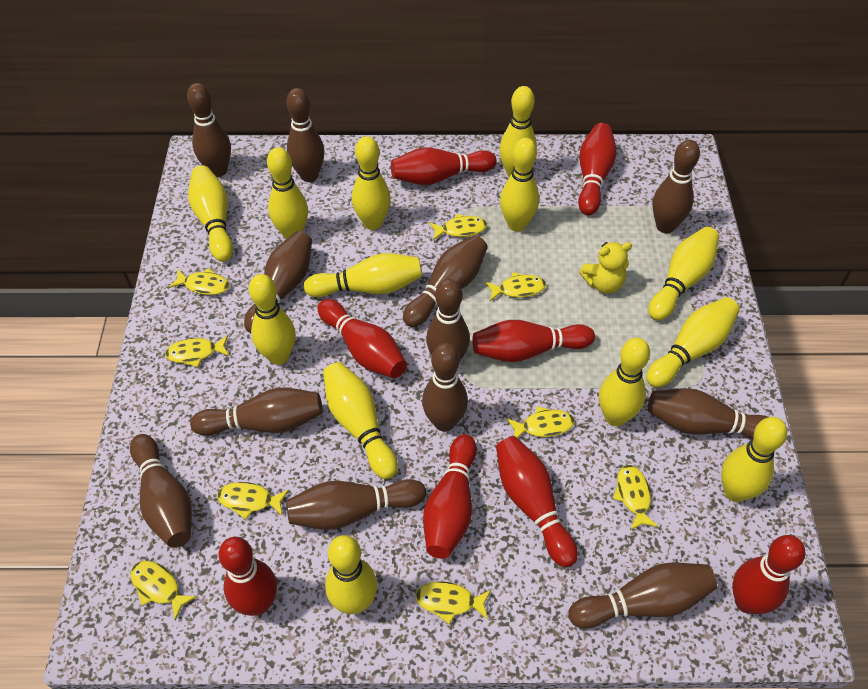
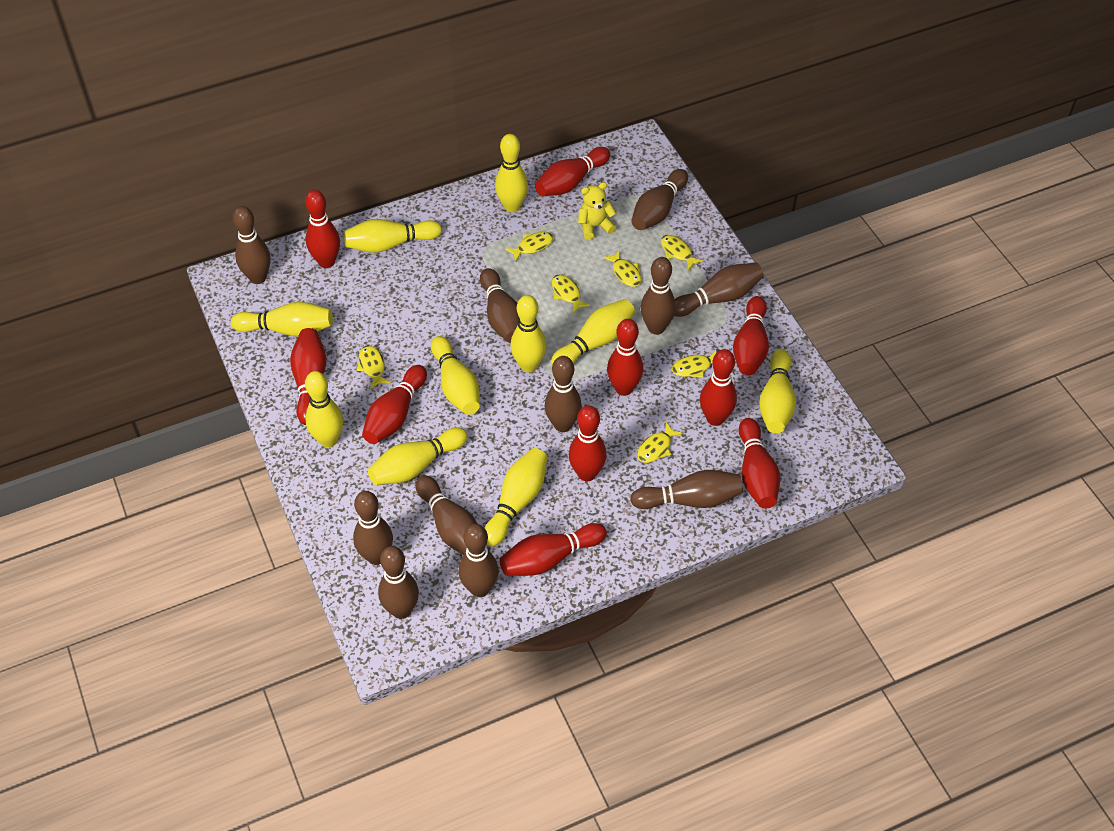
brown bowling pin: [130,434,192,548] [187,83,231,177] [190,388,322,436] [244,231,312,333] [286,88,325,182] [286,479,426,530] [403,235,488,327] [422,343,468,432] [426,279,470,360] [568,563,717,628] [648,388,768,439] [653,140,700,233] = 12 -> [233,206,270,284] [353,491,393,565] [378,546,419,619] [415,475,477,555] [459,524,499,597] [480,268,519,343] [544,356,582,432] [630,470,743,509] [631,169,688,230] [641,257,676,335] [674,263,764,317] = 11
red bowling pin: [218,537,277,616] [318,299,407,378] [391,148,497,185] [423,434,477,559] [472,320,595,362] [496,436,578,567] [578,123,617,215] [732,535,805,614] = 8 -> [290,328,327,425] [305,190,340,268] [362,365,427,444] [499,523,607,576] [535,147,610,197] [569,406,607,481] [607,319,643,396] [700,349,737,426] [733,296,769,375] [739,418,780,509] = 10
yellow bowling pin: [188,165,233,262] [249,274,296,365] [267,147,308,239] [304,253,422,297] [323,362,398,479] [325,535,377,614] [352,136,391,230] [500,86,537,177] [500,138,539,231] [599,338,650,426] [646,297,740,388] [648,227,719,321] [721,417,787,502] = 13 -> [231,302,333,336] [305,371,343,447] [344,219,442,253] [368,427,468,485] [431,336,480,415] [485,448,548,547] [495,134,528,212] [510,295,546,372] [551,299,635,365] [759,349,796,433] = 10
yellow fish: [131,561,197,620] [165,335,229,367] [169,268,230,295] [217,482,289,520] [415,582,491,624] [429,214,487,240] [485,272,546,301] [507,406,574,438] [613,465,658,530] = 9 -> [356,345,391,389] [505,232,553,262] [552,274,590,313] [603,250,641,287] [637,422,683,463] [661,235,704,271] [672,350,716,378] = 7

